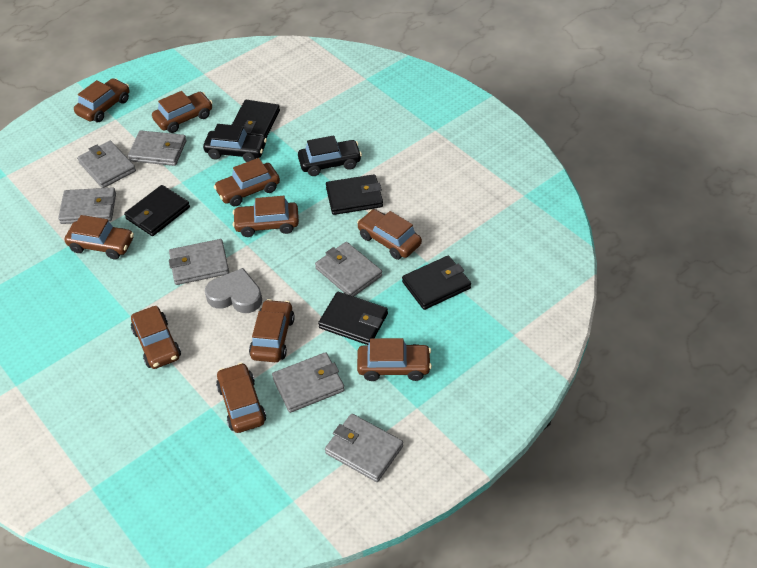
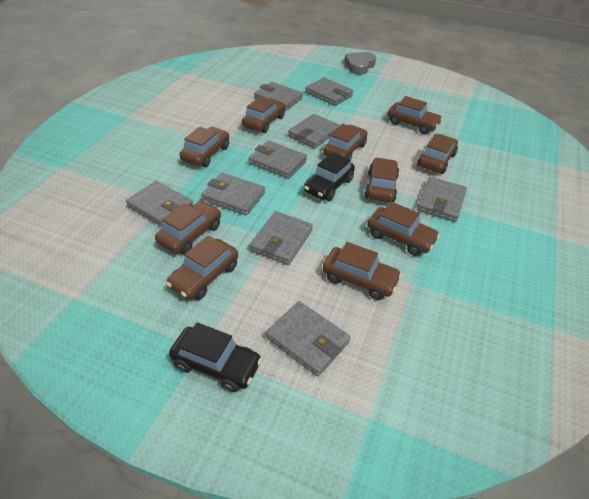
black wallet: [124,185,190,236] [232,100,280,138] [318,292,388,345] [326,174,383,215] [402,256,471,310] = 5 -> none = 0
grey wallet: [58,187,116,224] [77,141,136,188] [128,131,186,166] [169,239,229,285] [272,352,345,413] [315,242,382,297] [325,414,403,482] = 7 -> [126,181,193,227] [201,173,265,215] [249,141,307,179] [249,211,313,265] [254,82,303,110] [266,301,351,377] [288,114,340,149] [305,77,353,106] [417,177,467,222] = 9

